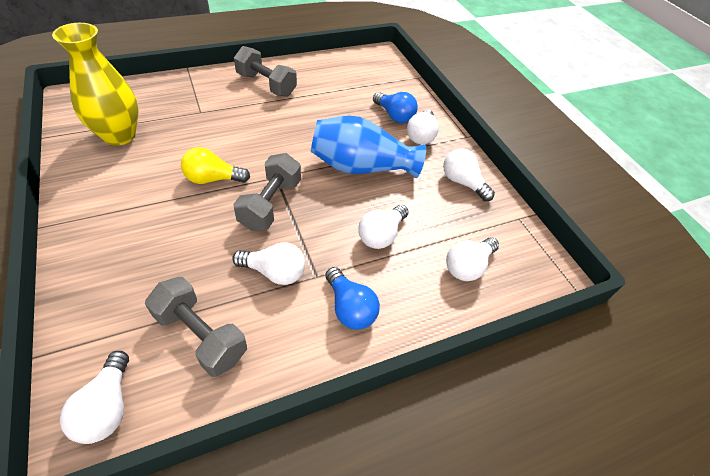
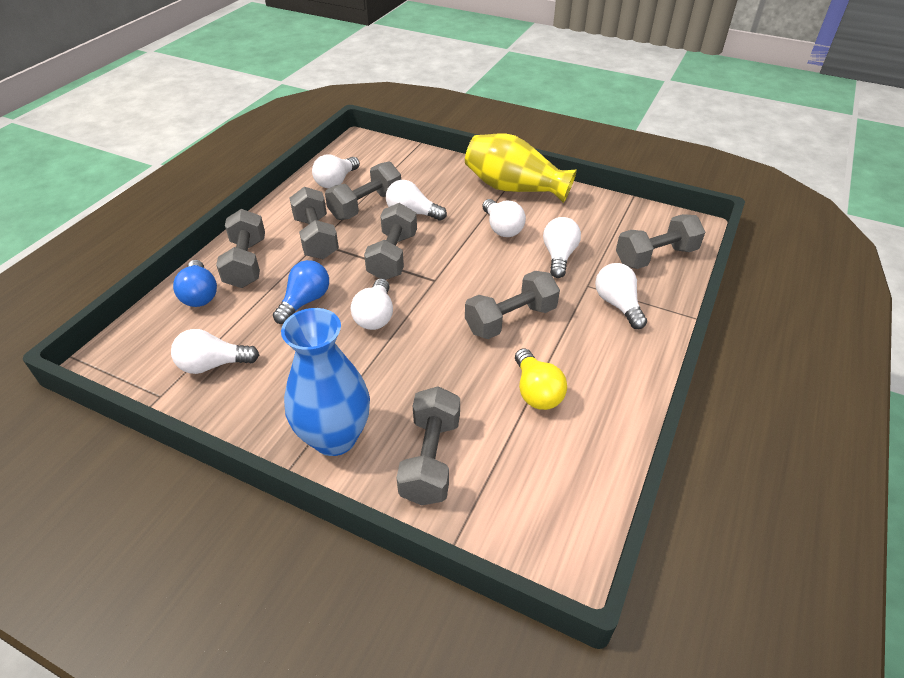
grey dumbbell: [145,277,247,377] [233,153,301,231] [234,46,297,97] = 3 -> [216,209,265,288] [290,187,339,259] [325,161,401,220] [364,203,417,280] [396,386,460,505] [465,271,560,339] [616,214,705,269] = 7
white light bulb: [60,351,129,444] [232,242,305,285] [358,205,408,249] [407,109,439,145] [443,148,495,201] [446,237,499,281] = 6 -> [171,329,259,374] [312,154,360,189] [351,279,393,330] [386,180,447,221] [482,199,526,237] [543,217,581,278] [595,263,647,329] = 7

